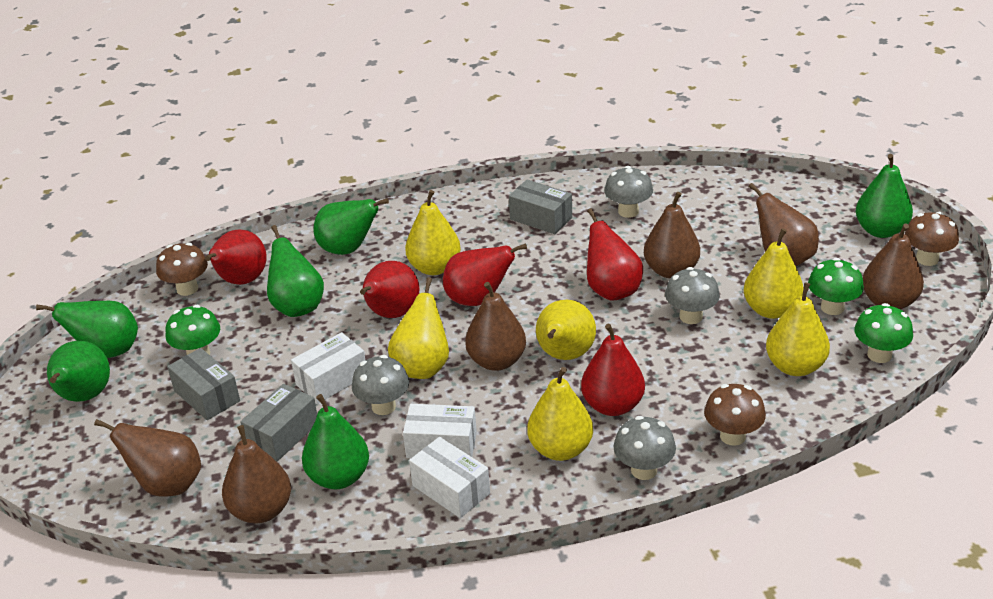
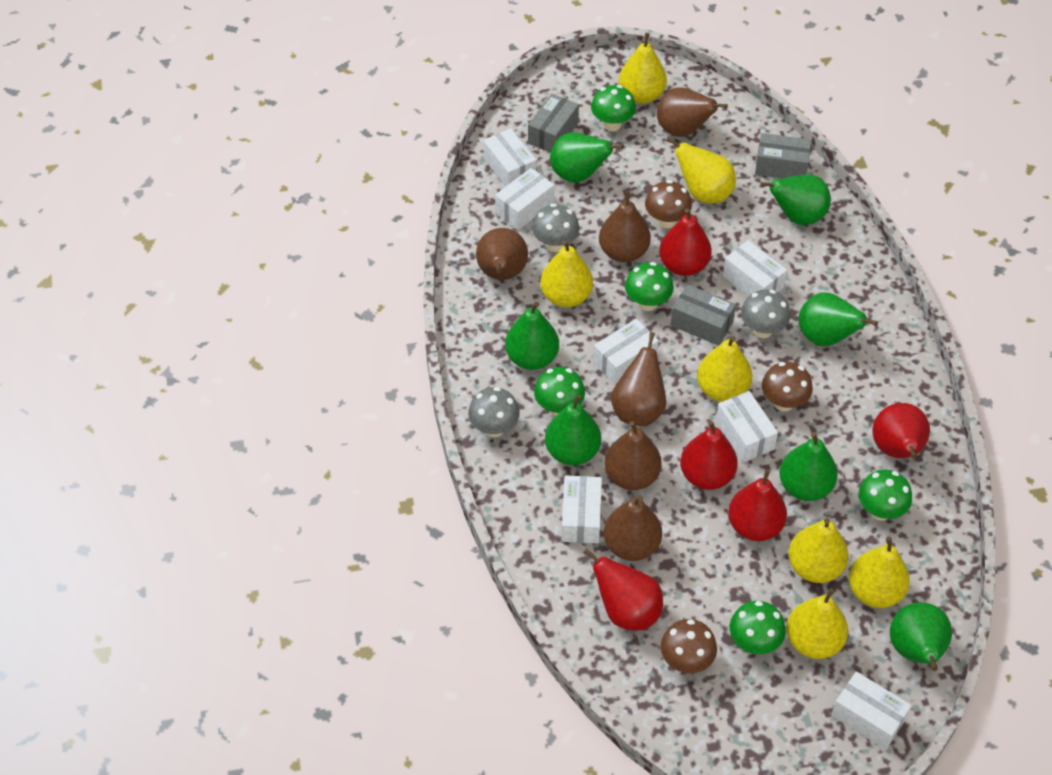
green mushroom: [166,305,220,355] [808,258,864,315] [854,303,913,363] = 3 -> [534,367,585,416] [591,85,636,131] [625,262,674,311] [730,601,786,654] [859,470,912,521] = 5
green pear: [36,301,138,358] [47,341,110,402] [267,225,324,317] [302,394,369,489] [314,198,389,255] [856,154,913,238] = 6 -> [505,302,559,370] [545,394,601,465] [550,132,624,183] [760,175,831,225] [779,432,838,501] [798,293,878,346] [890,602,952,671] = 7
grey mushroom: [352,355,409,415] [604,166,653,218] [613,416,676,480] [665,267,720,324] = 4 -> [468,387,520,437] [532,203,579,252] [741,290,790,338] = 3
white box: [291,332,365,404] [403,404,477,458] [409,437,490,518] = 3 -> [483,128,536,186] [495,168,554,230] [561,475,602,543] [593,319,659,385] [716,391,778,462] [723,240,787,296] [831,671,912,749] = 7
yellow pear: [388,277,449,379] [405,190,461,275] [527,367,593,461] [536,300,596,360] [744,229,804,319] [766,282,830,376] = 6 -> [540,240,593,308] [619,33,667,104] [666,137,736,204] [697,336,752,402] [786,588,848,659] [789,518,848,583] [849,537,910,608] = 7

